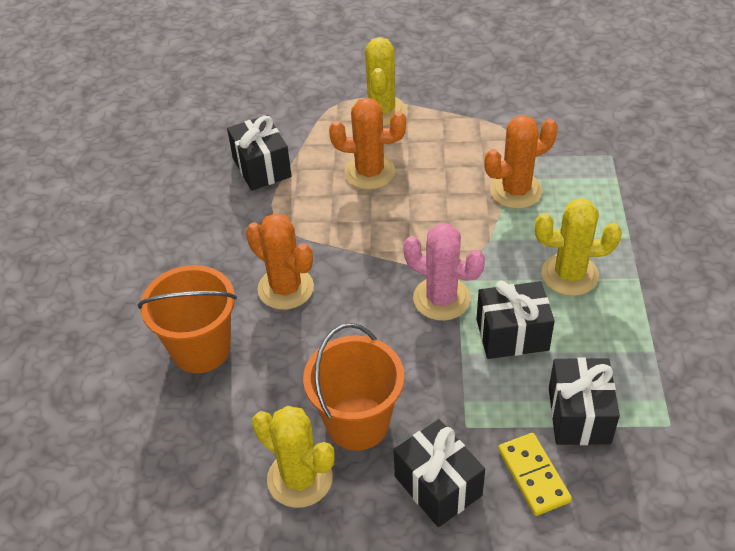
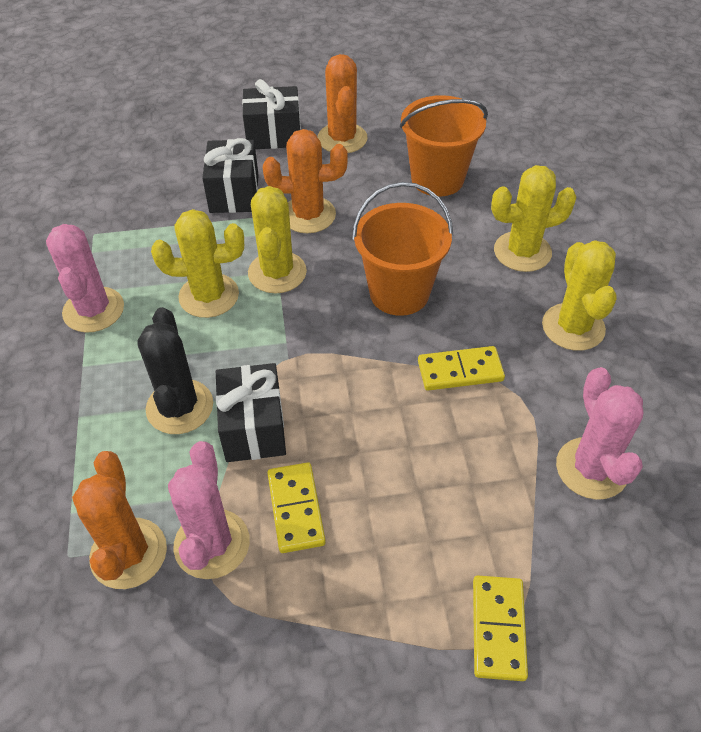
black cactus: none = 0 -> [137,307,213,434] = 1
black gift: [227,115,292,191] [394,419,485,527] [476,280,555,359] [549,357,620,445] = 4 -> [202,138,259,213] [216,363,286,462] [242,79,301,149] = 3
pink cactus: [403,223,485,321] = 1 -> [46,224,124,333] [168,441,250,579] [556,367,643,500] = 3
yellow cactus: [252,406,335,508] [365,37,406,126] [535,198,622,296] = 3 -> [151,209,244,318] [248,186,307,294] [491,165,577,272] [542,240,617,351] = 4
yellow domino: [498,433,572,516] = 1 -> [267,462,326,553] [418,346,505,391] [473,575,528,681] = 3

